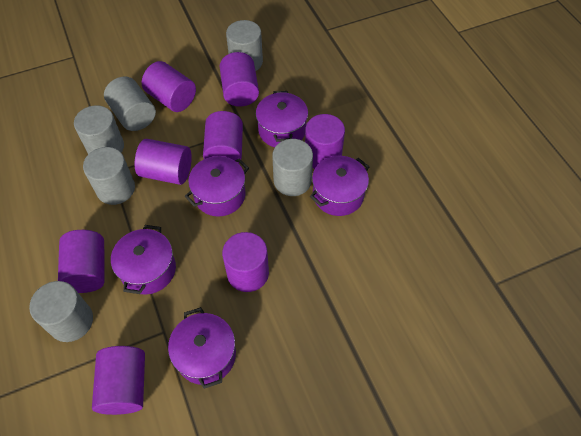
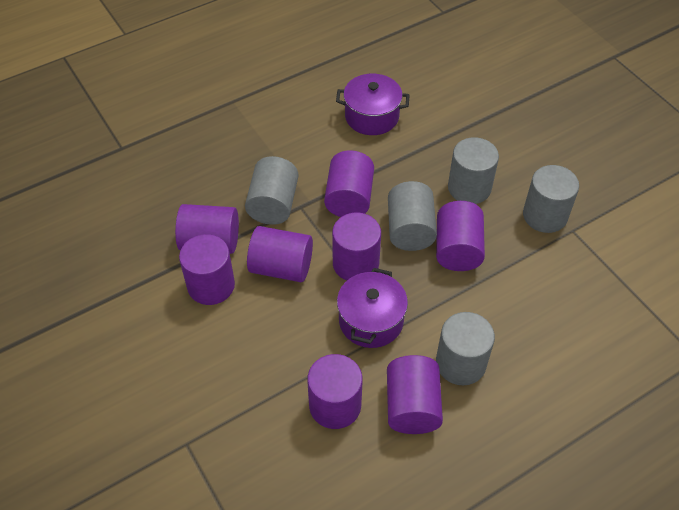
grey cylinder: [29,281,93,342] [74,105,124,154] [83,147,135,205] [104,77,156,131] [226,20,263,71] [272,139,313,196] = 6 -> [245,156,298,225] [388,181,437,251] [436,312,495,385] [448,137,499,204] [523,165,579,233] = 5
purple pot: [111,225,176,294] [168,307,236,389] [185,156,249,216] [256,91,308,148] [310,156,369,216] = 5 -> [336,74,409,135] [337,268,408,348] = 2

